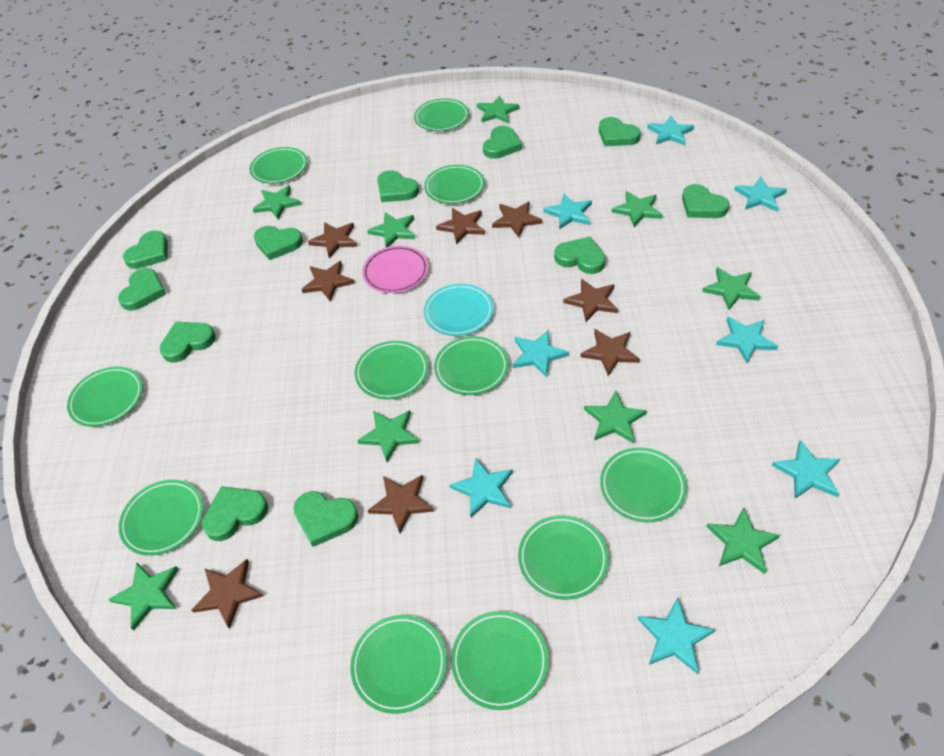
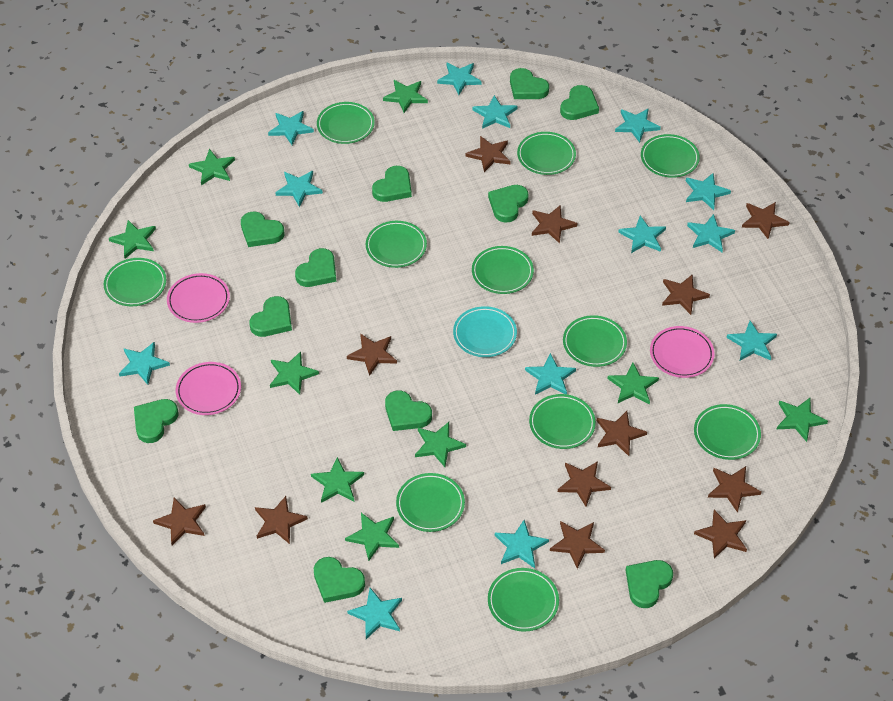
brown star: [191,559,264,629] [301,261,355,301] [308,222,358,258] [368,475,434,534] [436,208,485,244] [492,201,542,237] [563,279,618,322] [580,329,640,376] = 8 -> [153,497,206,546] [255,496,308,544] [347,334,397,376] [466,136,511,172] [532,205,578,244] [550,521,605,569] [558,461,611,507] [597,411,647,456] [662,274,710,315] [694,510,747,559] [708,466,762,513] [742,202,790,239] = 12
pink plate: [362,246,429,293] = 1 -> [167,273,230,323] [176,362,241,415] [650,326,715,378] = 3
turquoise star: [449,458,513,518] [513,330,569,378] [543,194,592,230] [638,597,715,674] [647,116,694,145] [716,317,778,363] [734,176,787,212] [772,441,840,499] = 8 -> [119,342,170,385] [268,111,314,145] [275,171,323,207] [347,588,402,639] [437,63,482,95] [472,95,517,129] [495,520,549,568] [525,353,576,395] [615,108,661,143] [618,216,666,253] [686,173,731,210] [687,214,735,252] [726,321,777,361] = 13

